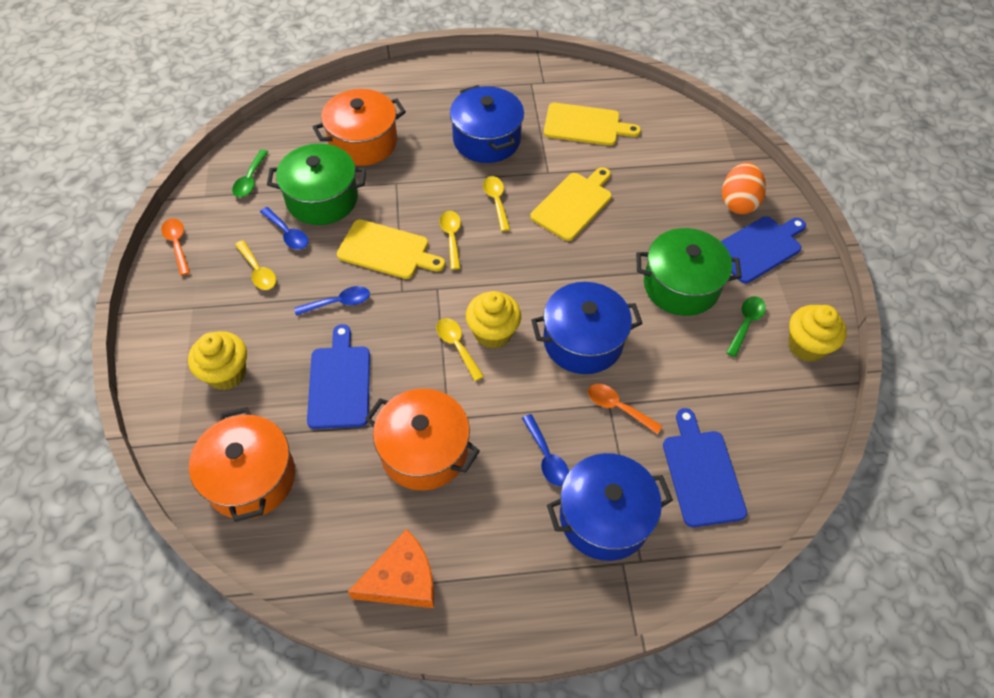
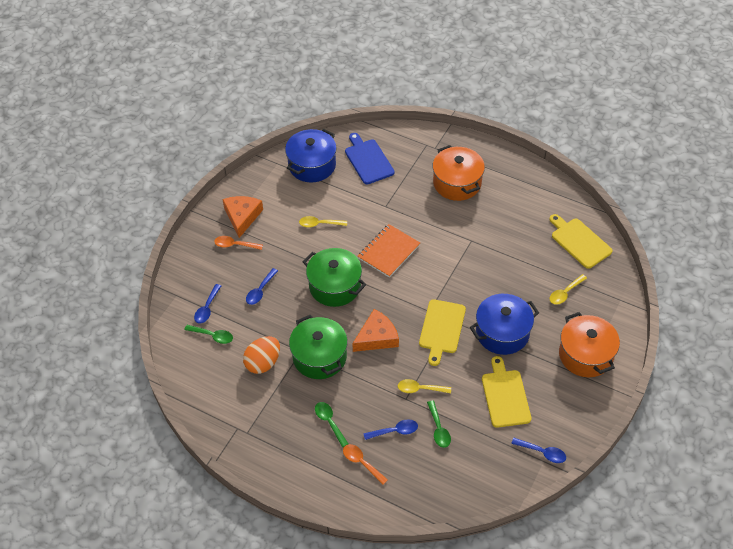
blue cutting board: [307,324,370,429] [663,408,747,527] [720,216,806,283] = 3 -> [345,133,395,184] = 1
blue pot: [450,85,524,163] [531,282,643,374] [547,453,673,561] = 3 -> [285,129,337,183] [470,294,539,355] = 2
blue spoon: [260,207,308,249] [294,286,370,316] [522,414,569,486] = 3 -> [194,284,221,324] [246,268,278,305] [363,419,418,440] [511,438,566,463] = 4
green spoon: [232,149,268,197] [726,296,766,357] = 2 -> [184,325,233,344] [315,402,349,447] [427,401,451,448] = 3
orange cheese: [348,529,434,608] = 1 -> [222,196,263,238] [352,309,399,352] = 2
orange notebook: none = 0 -> [358,224,420,278] = 1
orange pot: [189,407,295,522] [313,89,406,166] [365,389,480,490] = 3 -> [433,145,485,201] [559,312,620,377] = 2
yellow cupcake: [188,331,247,390] [466,291,521,349] [788,305,847,362] = 3 -> none = 0
yellow spoon: [235,240,276,290] [436,318,484,381] [439,211,461,270] [483,176,510,231] = 4 -> [299,216,347,228] [398,379,451,393] [550,274,587,305] = 3

